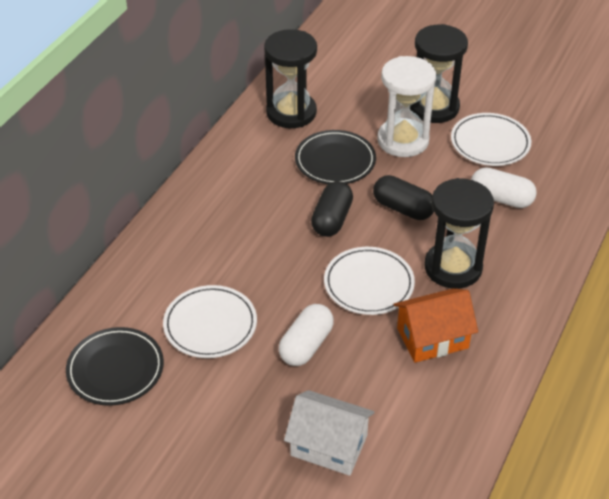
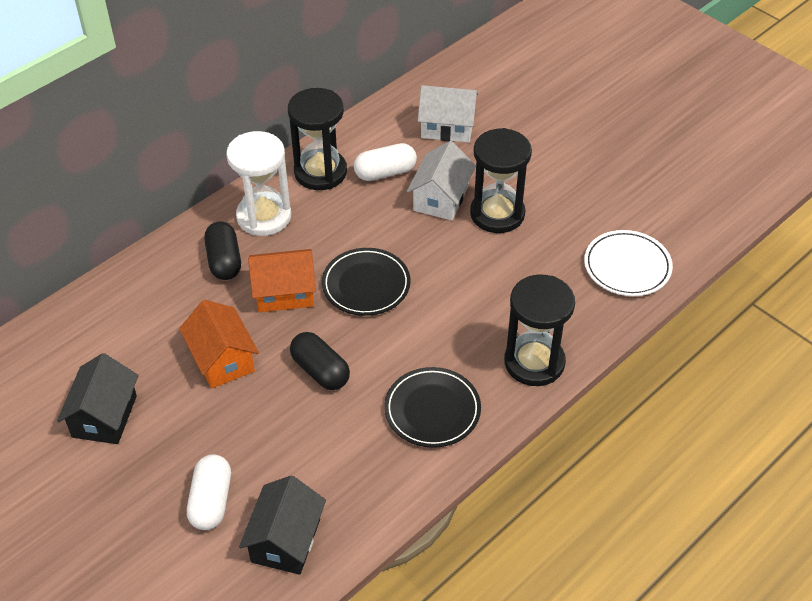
black house: none = 0 -> [57,353,139,444] [239,476,326,575] = 2
orange house: [393,288,478,363] = 1 -> [179,300,259,389] [248,249,316,312] = 2
white house: [284,390,375,476] = 1 -> [407,141,476,221] [418,85,478,143] = 2
white plate: [163,285,257,358] [324,247,415,315] [451,113,531,166] = 3 -> [584,230,673,296] = 1

